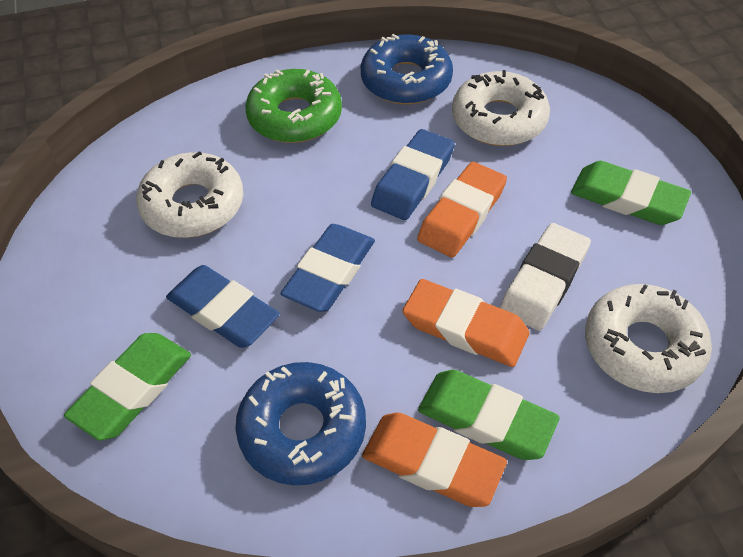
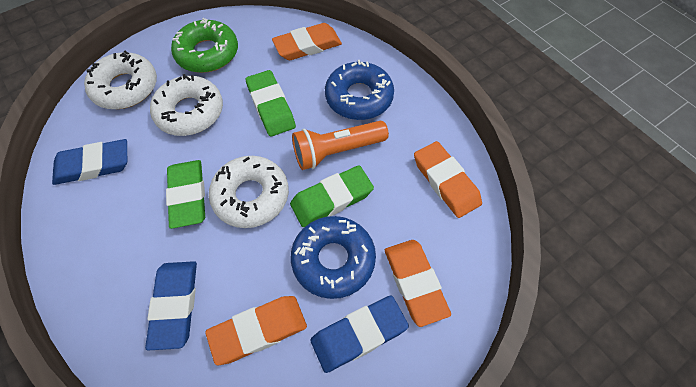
orange eraser: [362,412,507,507] [403,279,529,367] [417,162,507,258] = 3 -> [205,296,307,365] [272,23,342,60] [385,240,451,327] [414,141,482,218] = 4
orange flashlight: none = 0 -> [292,121,389,170] = 1
white eraser: [500,223,591,331] = 1 -> none = 0

